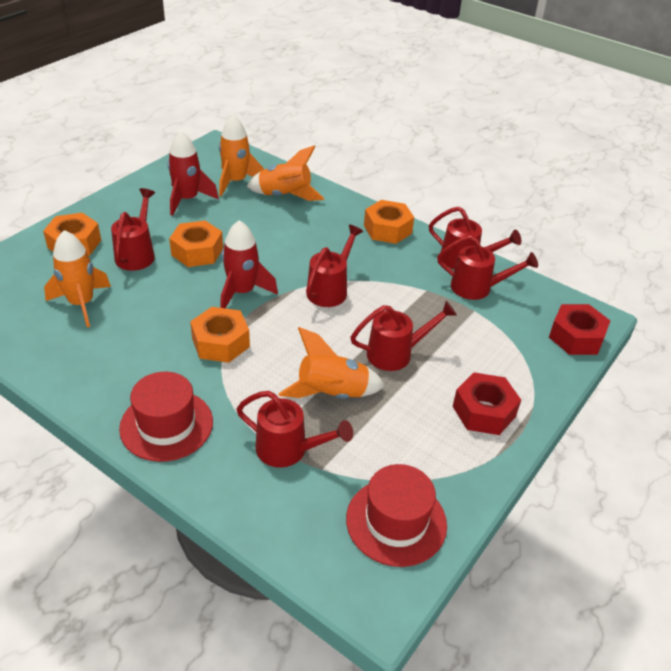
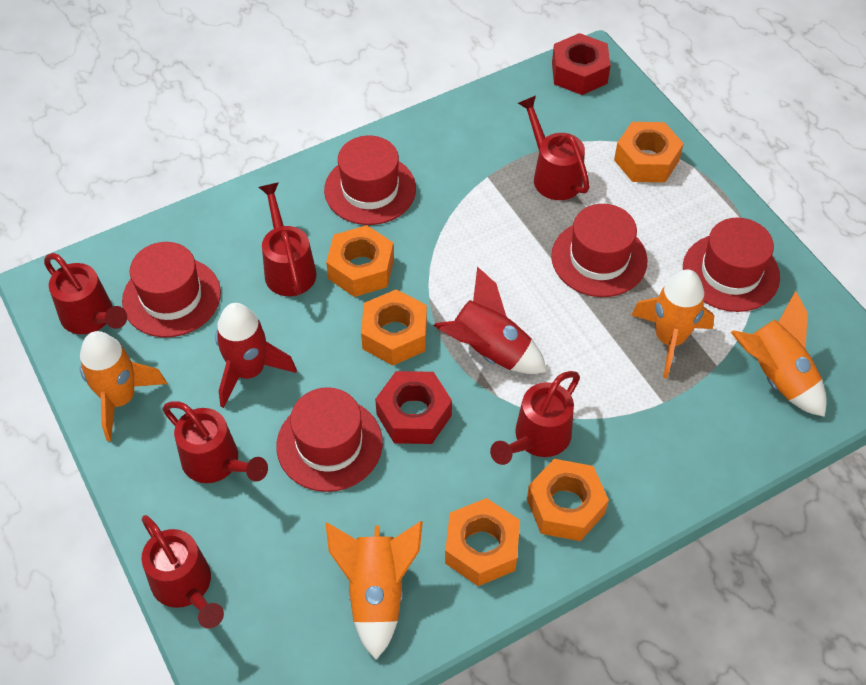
orange nut: [43,213,101,256] [169,221,223,267] [190,307,250,363] [364,200,414,244] = 4 -> [326,225,394,297] [361,289,427,365] [445,498,520,586] [527,459,609,541] [614,122,684,182] = 5
red hat: [119,372,213,462] [346,464,447,567] = 2 -> [122,242,221,338] [276,387,383,492] [324,136,416,225] [551,204,648,297] [683,217,780,312] = 5

